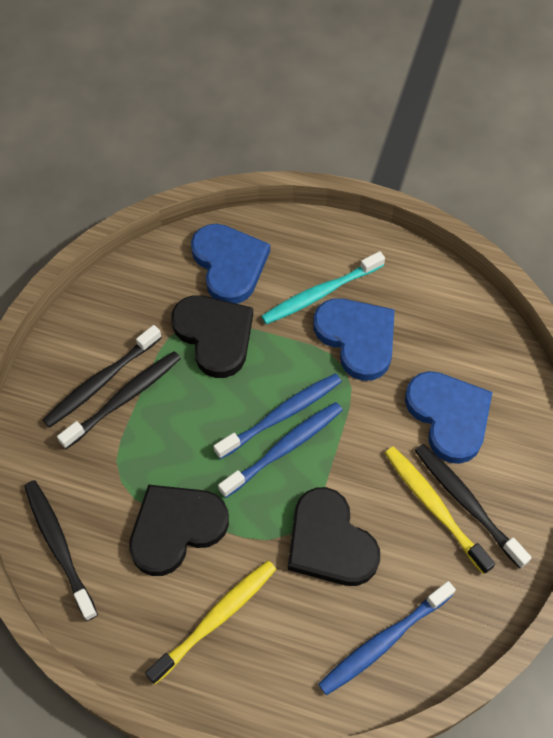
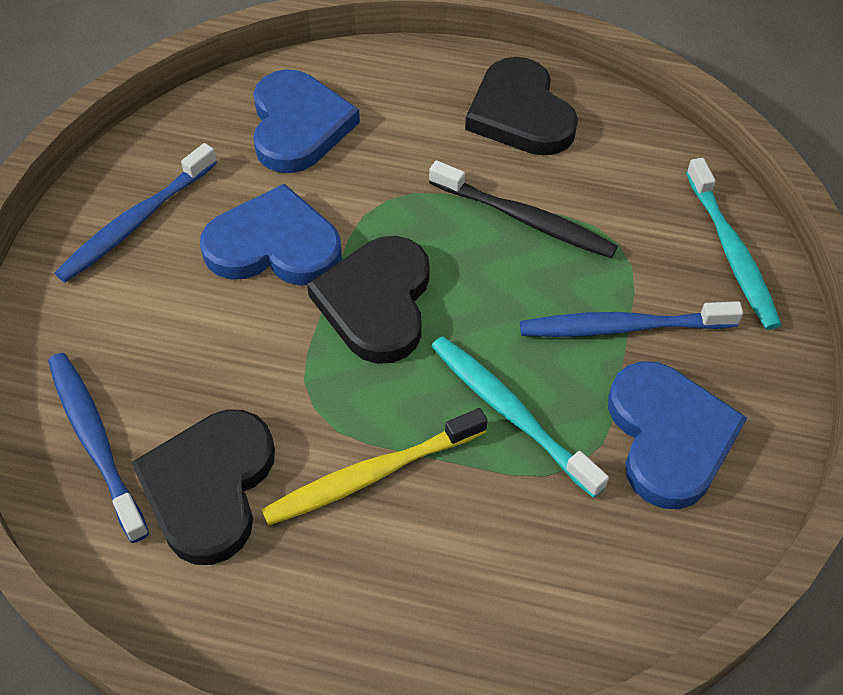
black toothbrush: [24,480,98,621] [43,325,162,428] [57,351,181,449] [415,444,532,568] = 4 -> [429,161,618,258] = 1
turquoise toothbrush: [261,251,385,324] = 1 -> [431,336,609,498] [686,158,781,330] = 2
yellow toothbrush: [145,560,276,684] [385,446,495,575] = 2 -> [261,408,488,526] = 1

